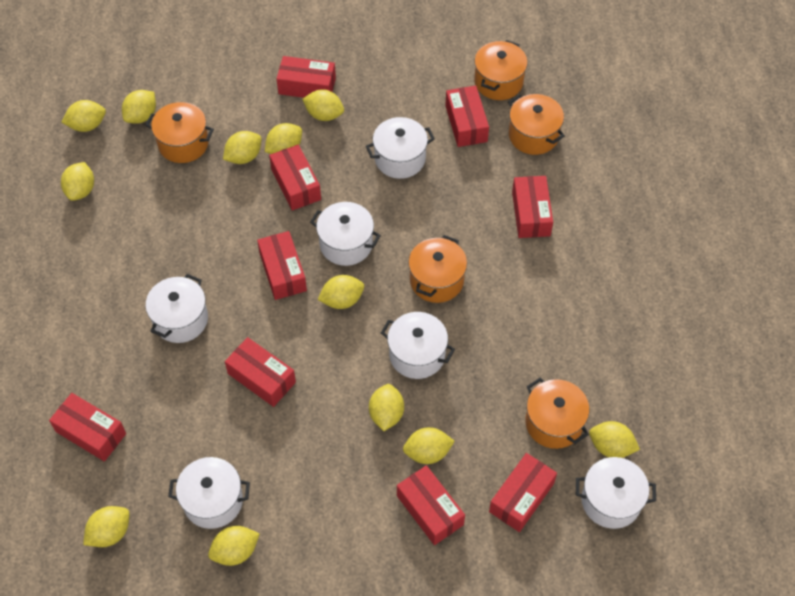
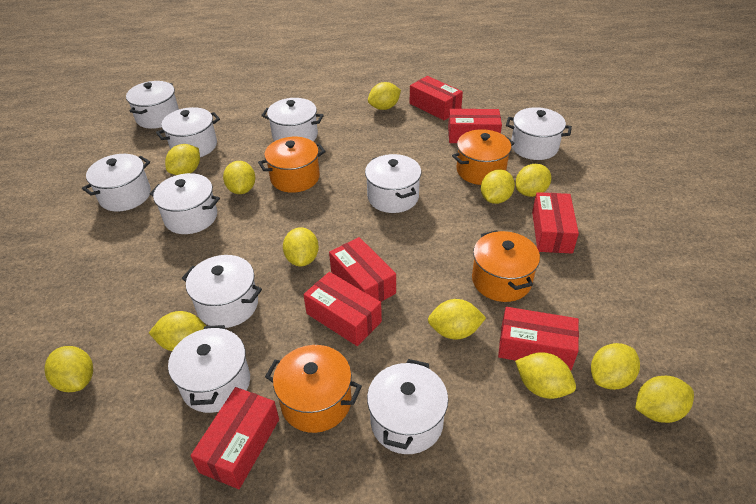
orange pot: [145,102,214,163] [408,235,467,303] [474,40,528,100] [508,94,565,155] [525,378,589,449] = 5 -> [258,137,326,193] [265,345,362,433] [452,129,515,185] [472,230,540,302] = 4
red box: [49,393,126,461] [225,337,296,407] [257,231,307,300] [269,145,321,211] [277,56,336,98] [397,465,465,545] [445,85,489,147] [489,453,557,532] [512,176,553,238] = 9 -> [191,387,279,489] [303,272,382,346] [329,237,396,302] [410,76,463,120] [448,109,502,143] [498,307,579,370] [532,192,579,253] = 7
white pot: [146,274,208,343] [168,457,250,529] [310,202,381,266] [366,117,435,179] [381,312,455,379] [576,457,656,529] = 6 -> [82,154,151,211] [126,81,179,129] [149,173,220,234] [156,107,220,157] [168,325,250,413] [182,255,262,328] [261,98,324,141] [365,154,421,213] [367,359,448,454] [506,107,572,160] = 10

